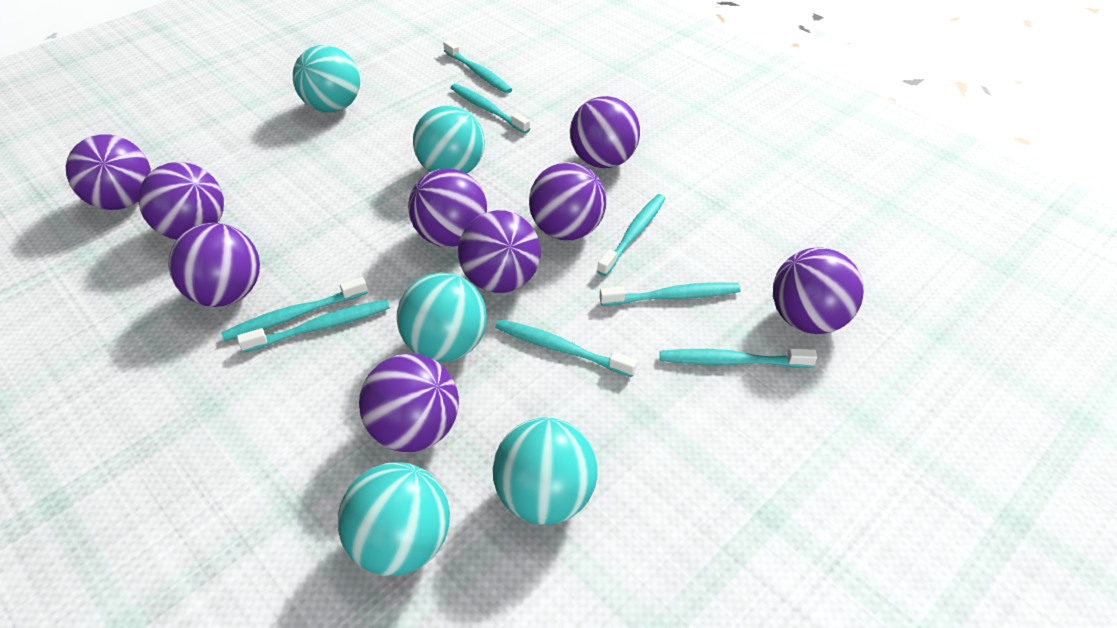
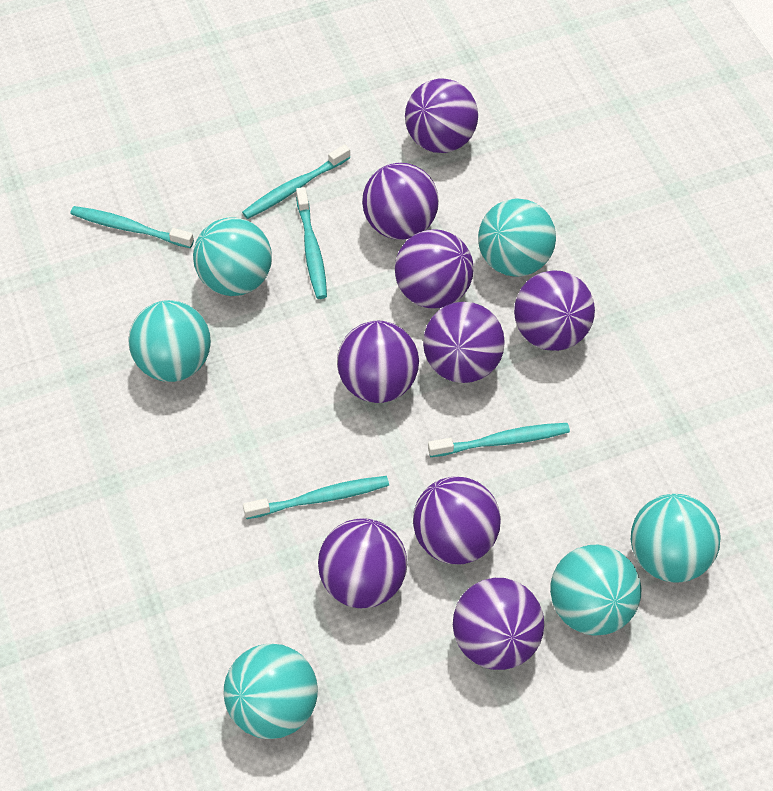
turquoise ball: [293,45,360,112] [338,463,450,576] [397,273,487,362] [413,105,485,174] [493,417,598,525] = 5 -> [128,300,211,382] [193,217,272,296] [224,644,318,739] [478,198,556,277] [550,545,641,636] [631,494,721,582] = 6
turquoise toothbrush: [221,277,368,341] [237,300,390,353] [443,40,512,94] [451,84,530,134] [495,319,637,377] [597,194,666,276] [600,282,741,306] [660,348,817,368] = 8 -> [70,206,194,248] [242,144,350,219] [243,476,389,519] [296,187,327,299] [428,423,570,457] = 5

